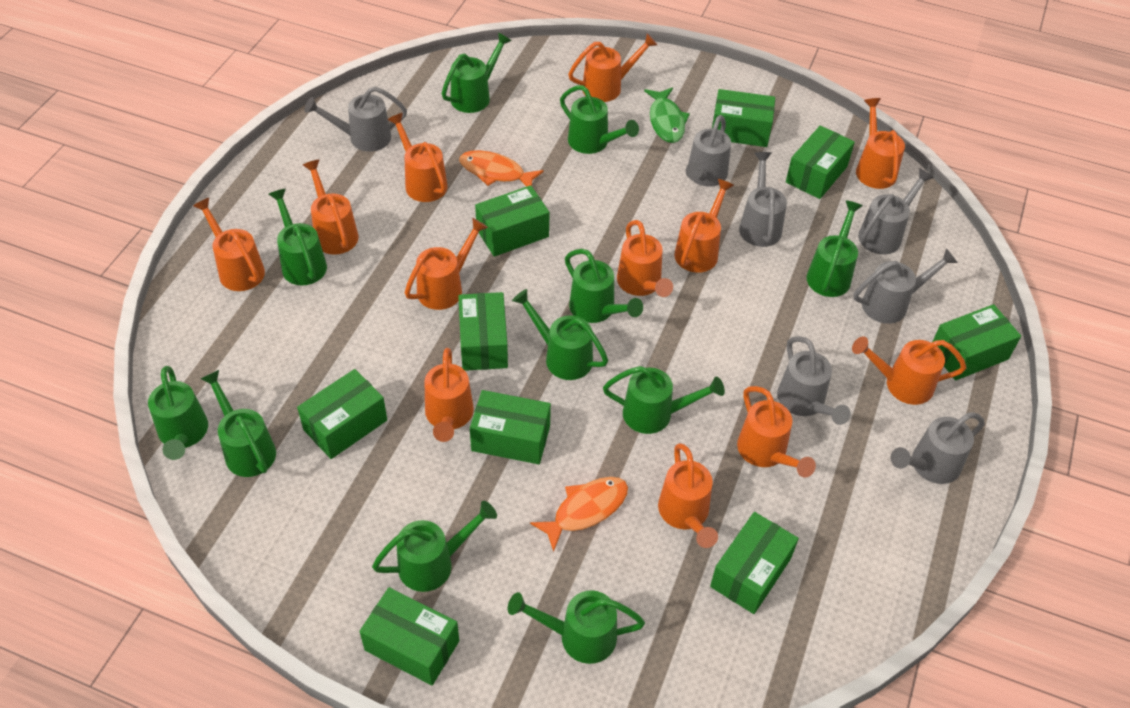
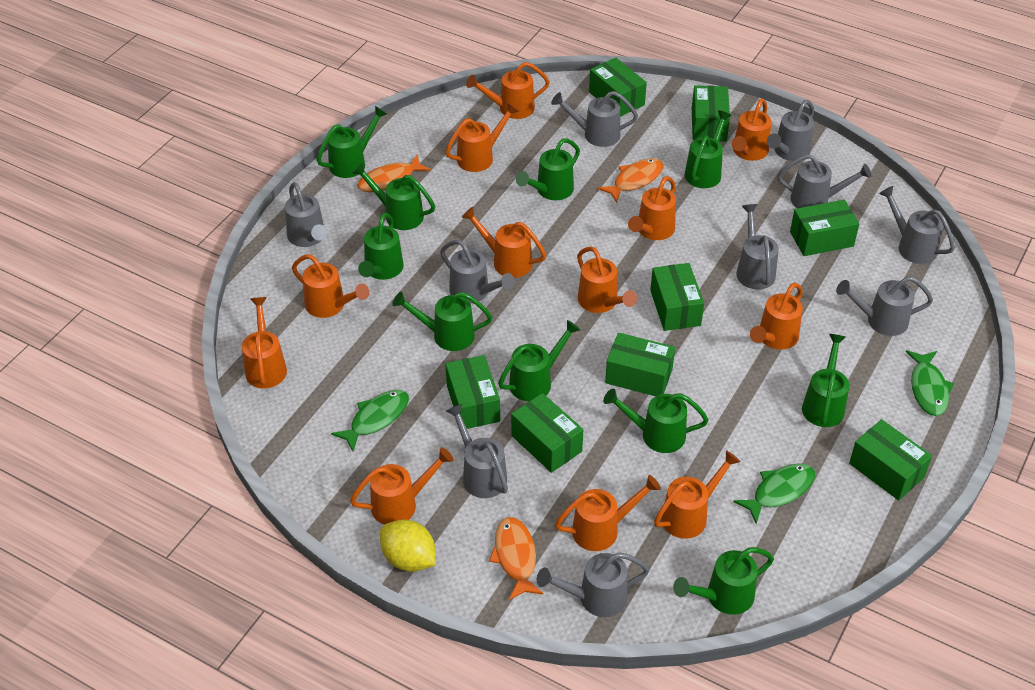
green box: [297,369,387,459] [359,587,459,685] [458,292,508,371] [470,390,551,464] [475,185,550,257] [710,512,799,614] [712,89,775,147] [786,125,855,199] [932,304,1021,380] = 9 -> [445,355,500,429] [511,393,583,473] [589,58,647,117] [605,333,675,396] [650,263,704,331] [692,85,730,142] [790,200,859,256] [849,419,932,500] = 8
green fish: [644,87,690,143] = 1 -> [331,390,409,451] [733,463,815,524] [906,350,955,416] = 3
green watering can: [148,366,208,460] [201,370,276,477] [268,189,327,285] [372,501,497,592] [442,32,512,113] [508,590,645,664] [512,289,608,380] [560,85,639,154] [565,249,643,323] [603,366,725,434] [807,201,863,297] = 11 -> [317,106,387,178] [352,163,435,230] [358,213,404,280] [392,292,492,351] [498,320,580,401] [516,139,580,200] [603,389,709,453] [673,547,774,615] [685,111,732,188] [802,334,849,427] = 10
grey watering can: [304,87,407,152] [686,115,731,187] [739,152,787,247] [777,336,851,425] [853,248,958,324] [858,168,934,255] [890,412,985,484] = 7 -> [285,182,327,247] [440,240,515,304] [446,404,508,498] [537,552,650,617] [551,91,638,147] [736,204,779,289] [767,100,814,161] [778,154,872,208] [836,276,933,336] [879,186,955,264] = 10
orange fish: [459,150,544,187] [530,477,628,552] = 2 -> [357,155,431,192] [489,517,544,600] [597,158,663,203] = 3
yellow lemon: none = 0 -> [380,519,436,572] = 1

